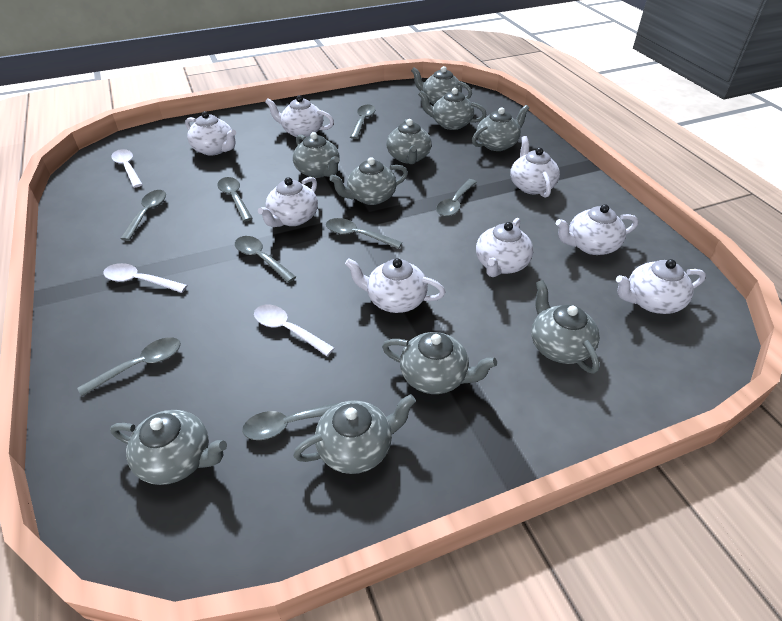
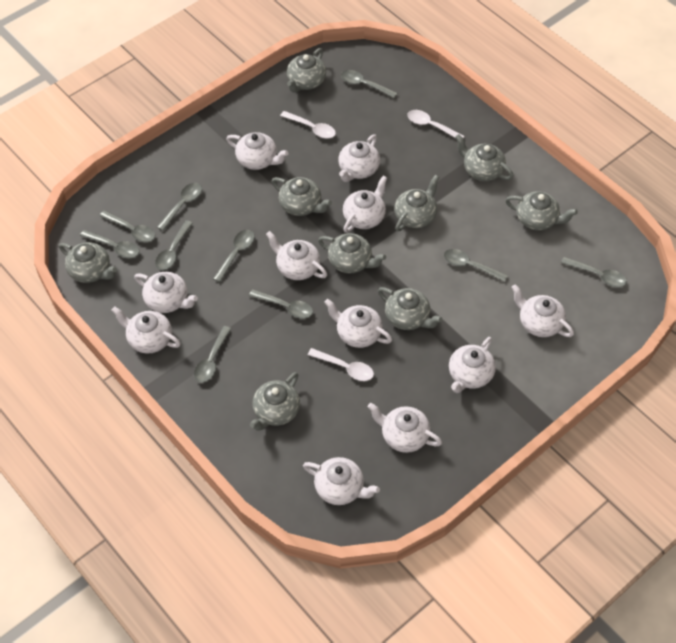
grey spoon: [77,337,181,397] [120,190,166,241] [217,177,253,222] [235,236,296,283] [242,400,351,440] [326,218,403,249] [350,105,376,139] [436,179,477,217] = 8 -> [80,230,139,258] [100,210,155,242] [155,220,193,270] [157,183,202,231] [194,326,231,383] [213,230,255,282] [249,289,313,319] [341,70,397,98] [444,249,508,282] [561,257,627,287] = 10
grey teapot: [110,410,227,485] [293,132,340,178] [293,394,416,474] [329,157,408,205] [382,332,497,394] [386,119,432,164] [411,66,472,105] [418,88,487,130] [472,105,529,151] [531,280,600,374] = 10 -> [59,242,117,283] [250,372,300,431] [272,177,332,216] [287,48,326,93] [318,233,386,273] [378,287,443,330] [394,175,439,231] [455,134,514,181] [505,191,578,230] = 9
white teapot: [185,111,236,156] [258,177,318,227] [265,95,334,137] [345,258,445,313] [476,218,533,277] [510,136,560,198] [556,204,638,255] [616,259,706,314] = 8 -> [111,306,181,354] [134,272,198,313] [226,132,289,170] [266,231,327,280] [303,457,380,505] [324,299,392,348] [338,134,380,182] [343,176,387,233] [368,403,442,453] [449,337,496,393] [511,284,574,337] = 11

